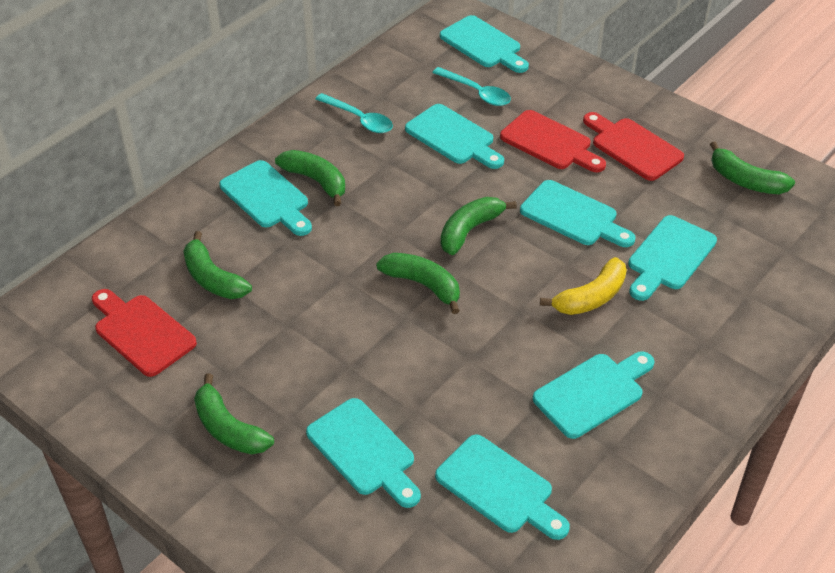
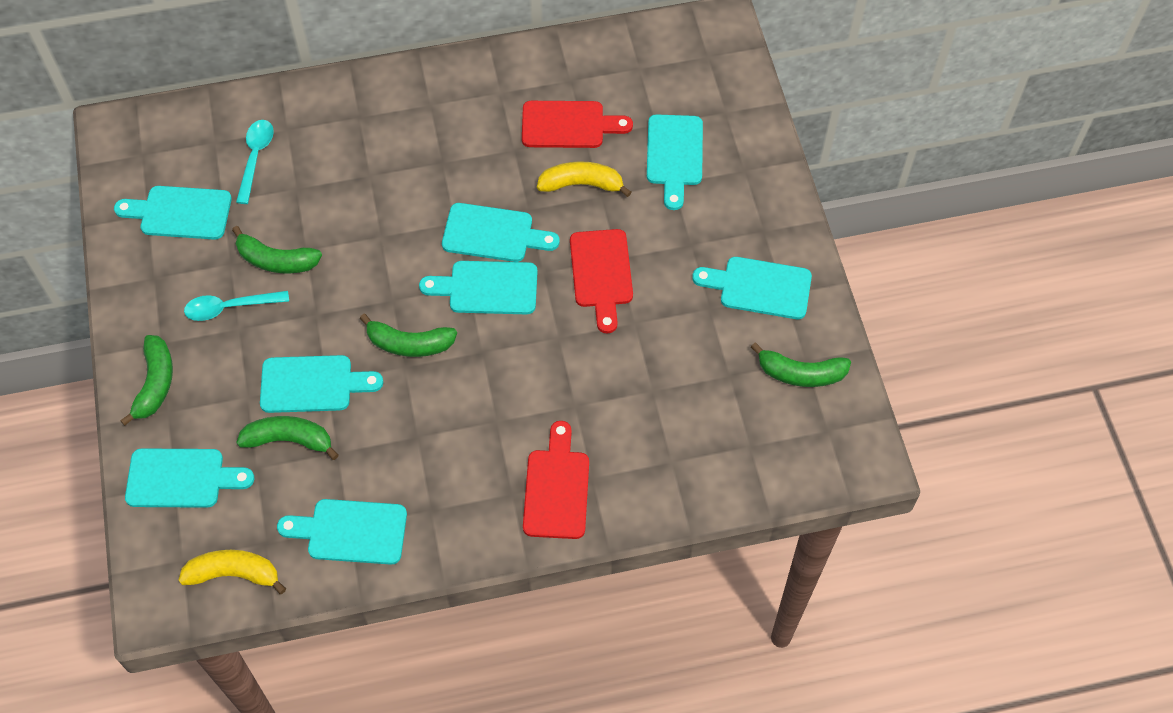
green banana: [183,231,252,299] [194,373,274,454] [275,150,345,206] [376,253,460,314] [441,197,517,255] [710,141,795,194] = 6 -> [120,335,173,426] [232,226,322,274] [236,416,339,460] [359,314,457,357] [751,342,851,387] = 5
yellow banana: [540,257,627,315] = 1 -> [178,550,286,594] [537,161,632,197] = 2

